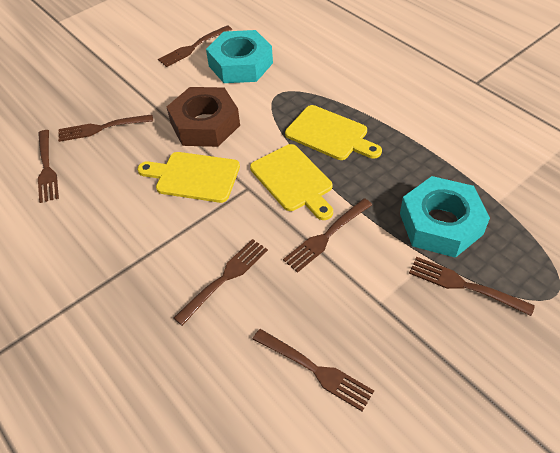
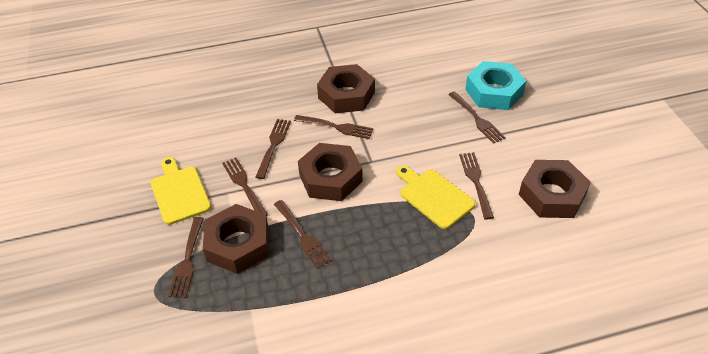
brown nut: [167,87,240,147] = 1 -> [203,204,269,274] [298,143,363,201] [317,64,375,113] [519,160,591,218] = 4
turquoise nut: [206,30,273,83] [400,176,490,258] = 2 -> [465,61,526,110] = 1
yellow cutting board: [137,152,240,203] [250,144,333,220] [285,105,382,160] = 3 -> [151,157,211,225] [396,165,475,229] = 2

